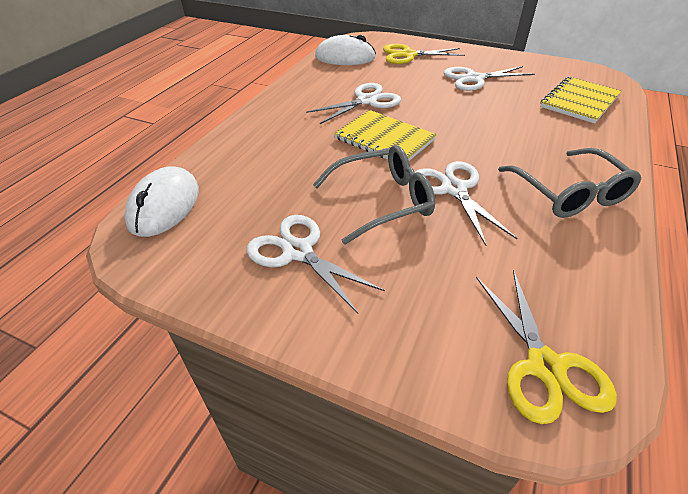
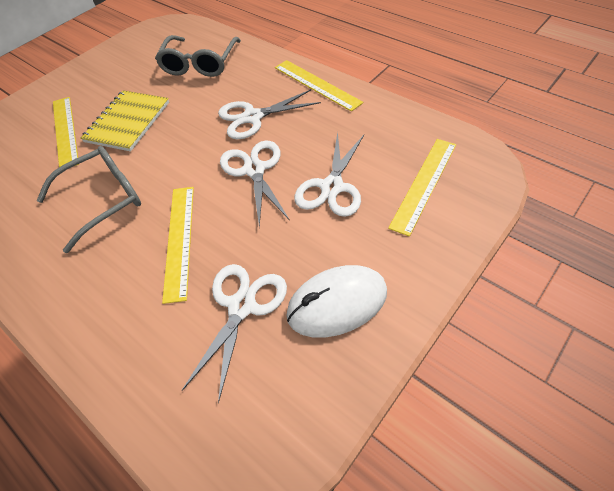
white mouse: [124,166,199,237] [315,35,376,65] = 2 -> [286,265,387,338] = 1
yellow notebook: [334,110,437,161] [540,76,622,124] = 2 -> [80,90,169,152] = 1
yellow ruler: none = 0 -> [53,97,79,167] [162,187,194,304] [275,60,363,112] [388,139,456,236] = 4
yellow scissors: [383,44,465,64] [476,270,617,424] = 2 -> none = 0

